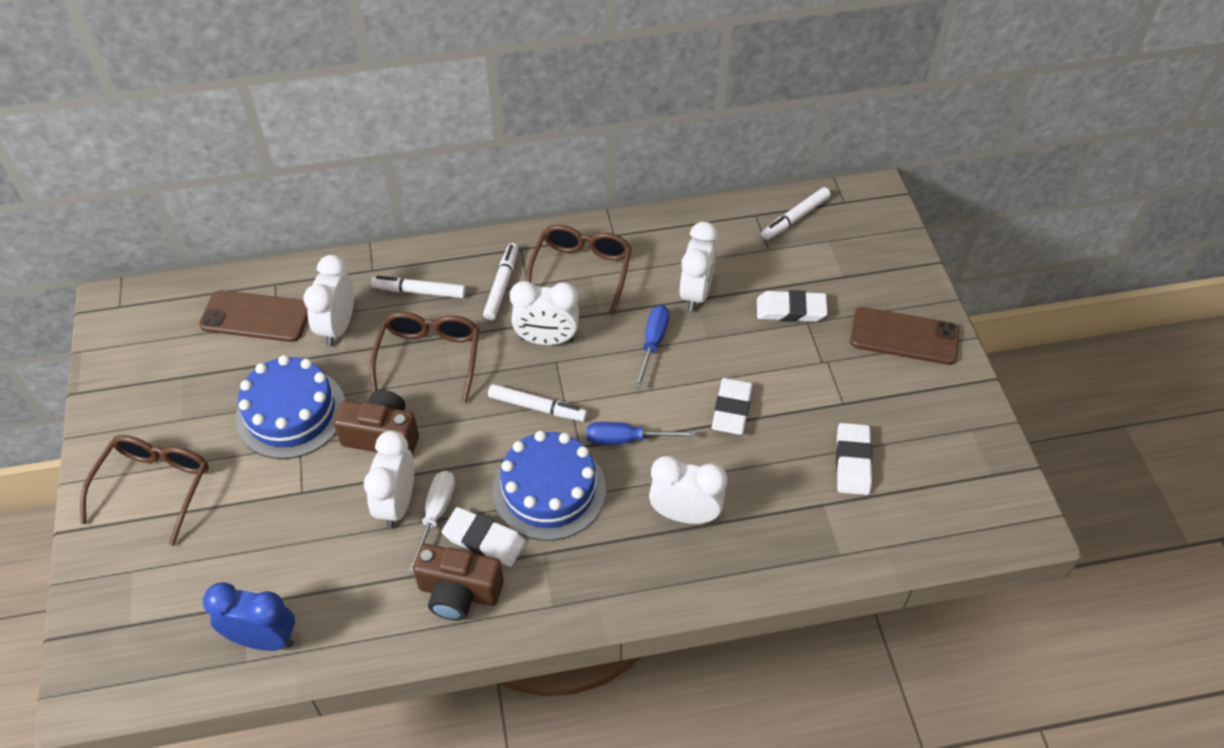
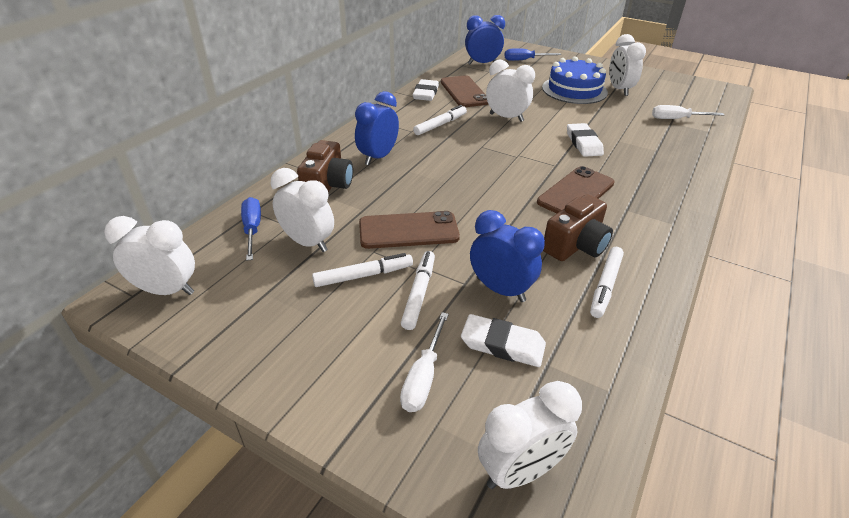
blue cake: [235,355,345,459] [492,431,606,541] = 2 -> [542,56,608,104] = 1
blue clock: [203,582,295,651] = 1 -> [355,91,399,165] [465,15,505,64] [470,210,545,302] = 3
brown glasses: [80,435,209,546] [370,312,479,403] [526,225,632,315] = 3 -> none = 0
brown phone: [199,290,308,342] [850,307,960,365] = 2 -> [359,211,460,249] [441,75,488,107] [537,166,615,214] = 3
white eraser: [442,507,526,567] [712,377,753,435] [757,290,827,322] [836,423,872,495] = 4 -> [413,79,439,101] [461,314,546,367] [567,123,604,157] = 3
white screwdriver: [408,471,455,573] = 1 -> [400,312,449,412] [652,105,724,119] = 2

